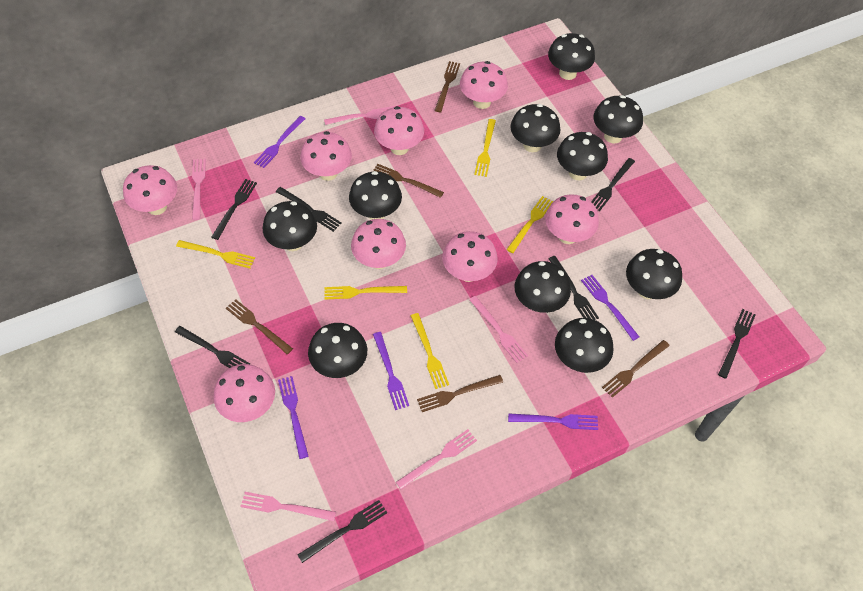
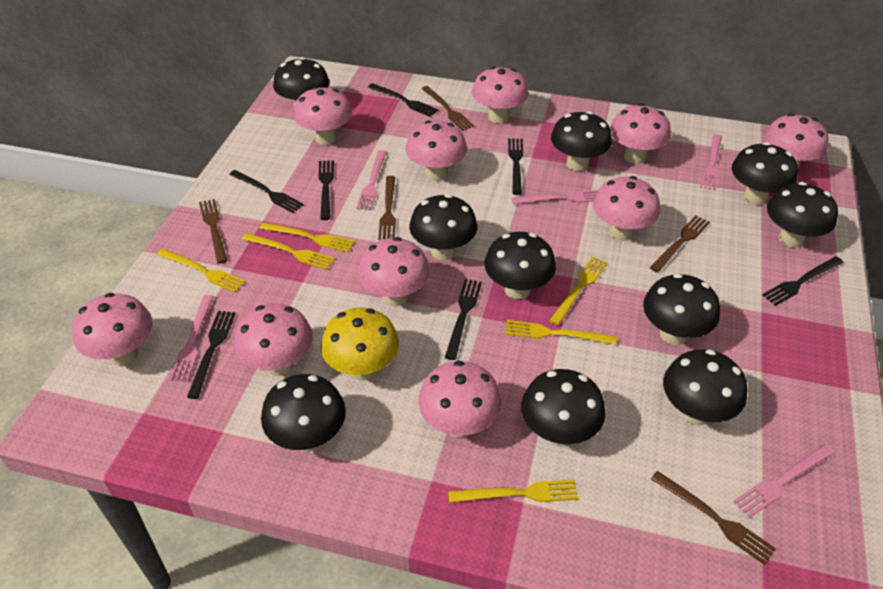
pink mushroom: [123,165,177,215] [214,364,275,422] [300,131,352,181] [351,219,406,269] [374,106,424,155] [442,231,498,282] [460,61,508,109] [545,194,599,244] = 8 -> [72,293,153,366] [234,303,313,376] [294,87,352,145] [358,237,430,306] [406,120,467,181] [418,361,502,438] [472,66,529,123] [593,176,660,241] [610,103,671,164] [764,113,829,168] = 10
purple fork: [254,116,306,168] [278,376,309,459] [373,332,409,410] [508,413,598,430] [581,275,639,341] = 5 -> none = 0
yellow fork: [176,240,255,268] [325,286,407,299] [411,313,449,389] [474,119,496,177] [506,196,554,253] = 5 -> [157,248,245,293] [242,233,335,270] [259,222,355,252] [448,480,579,503] [505,320,616,345] [549,256,608,325] = 6
yellow mushroom: none = 0 -> [321,308,399,381] = 1

